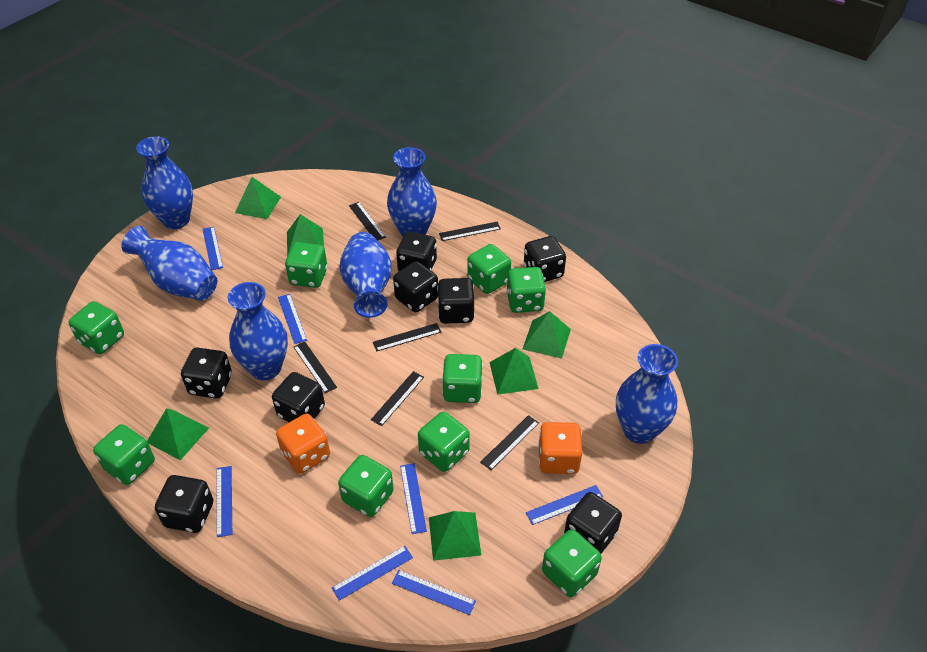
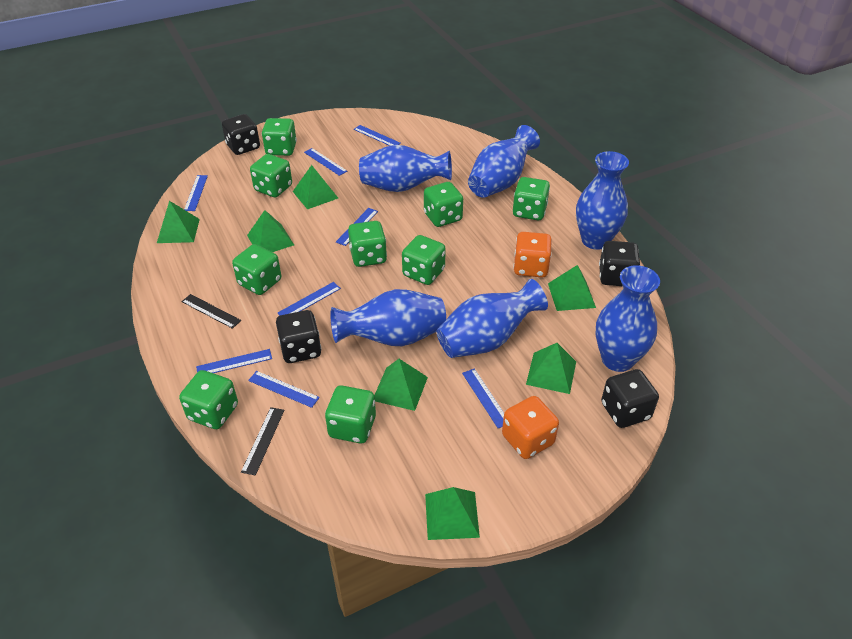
black dice: [155,475,213,533] [181,347,232,399] [272,372,325,422] [393,261,438,312] [396,231,437,271] [437,278,475,324] [524,236,566,282] [564,492,622,554] = 8 -> [222,114,260,155] [276,310,321,363] [599,241,640,286] [601,369,659,428] = 4
black ruler: [294,342,337,393] [349,202,386,240] [371,371,424,426] [373,323,441,351] [439,222,501,241] [480,415,539,470] = 6 -> [181,294,241,329] [241,407,284,476] = 2
blue ruler: [203,227,223,270] [217,466,232,537] [278,294,307,344] [332,546,413,601] [392,570,476,615] [400,463,427,534] [526,485,603,525] = 7 -> [184,175,208,211] [196,349,272,373] [248,371,320,408] [278,282,341,315] [304,148,347,176] [336,208,378,246] [354,125,401,146] [462,368,504,429] = 8
green pyramid: [147,408,209,460] [235,177,281,219] [287,214,324,256] [429,511,481,561] [489,348,539,395] [523,311,571,359] = 6 -> [157,201,200,243] [247,210,294,252] [293,165,338,209] [374,359,428,411] [425,487,480,540] [526,343,576,394] [548,265,596,311] = 7

